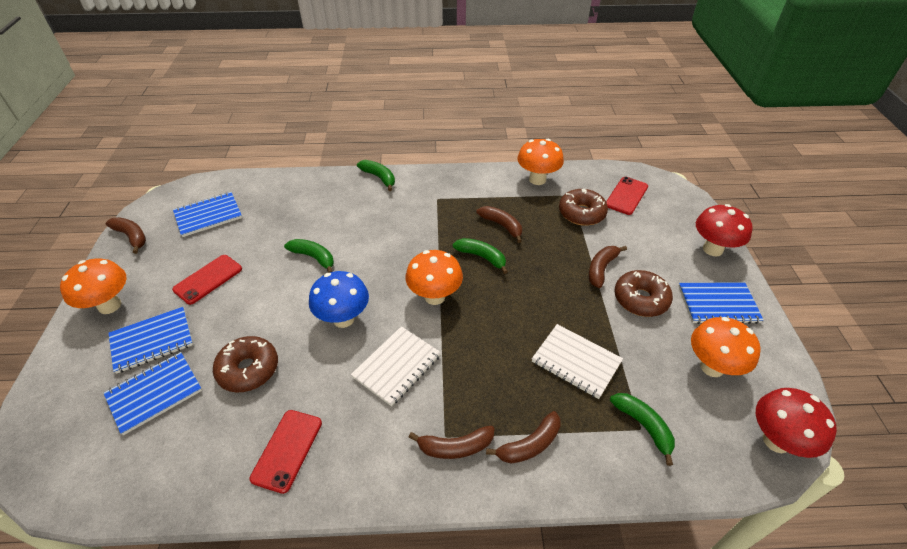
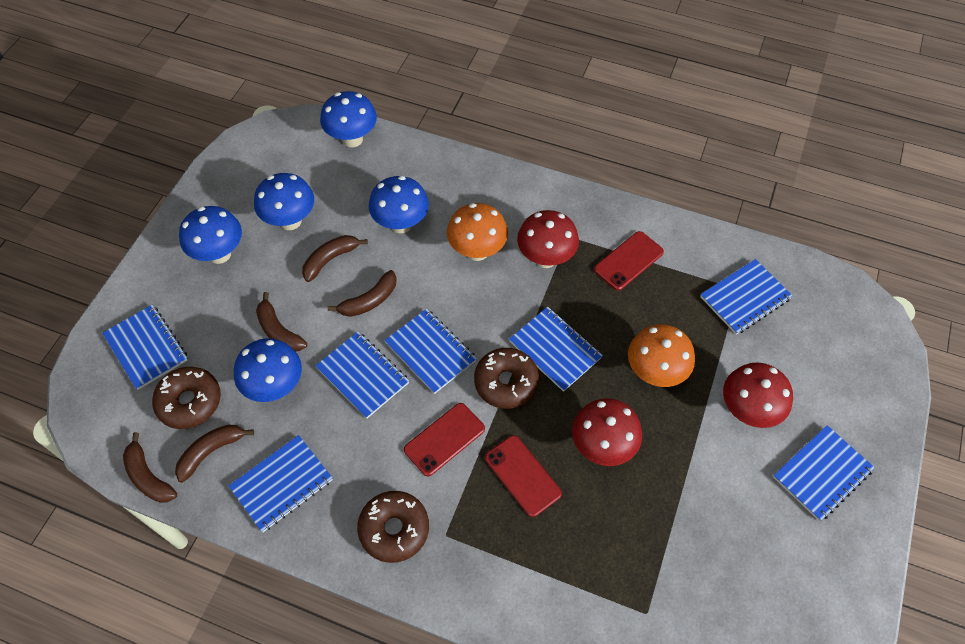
blue mushroom: [309,271,369,328] = 1 -> [179,206,242,264] [234,338,302,402] [254,173,314,230] [320,91,377,147] [369,176,429,234] = 5
blue notebook: [104,352,202,435] [109,307,193,374] [173,192,242,237] [679,283,763,324] = 4 -> [102,305,188,390] [229,435,333,532] [315,332,409,419] [384,309,477,394] [509,307,603,392] [700,259,793,335] [773,425,875,521] = 7
green banana: [284,239,334,273] [357,160,395,191] [452,238,508,274] [610,393,675,466] = 4 -> none = 0
orange mushroom: [60,258,127,314] [406,250,463,305] [517,139,564,185] [691,317,761,377] = 4 -> [447,203,508,261] [628,324,695,387] = 2
red mushroom: [696,204,753,257] [756,388,837,458] = 2 -> [517,210,579,268] [572,398,642,466] [723,362,793,428] = 3
white notebook: [351,326,441,407] [532,324,623,399] = 2 -> none = 0

